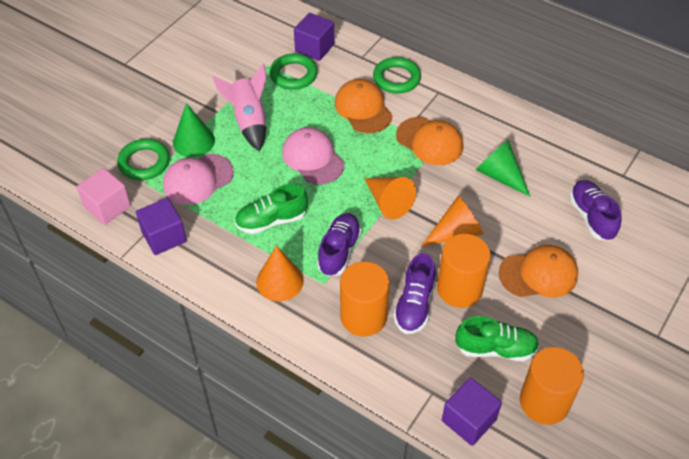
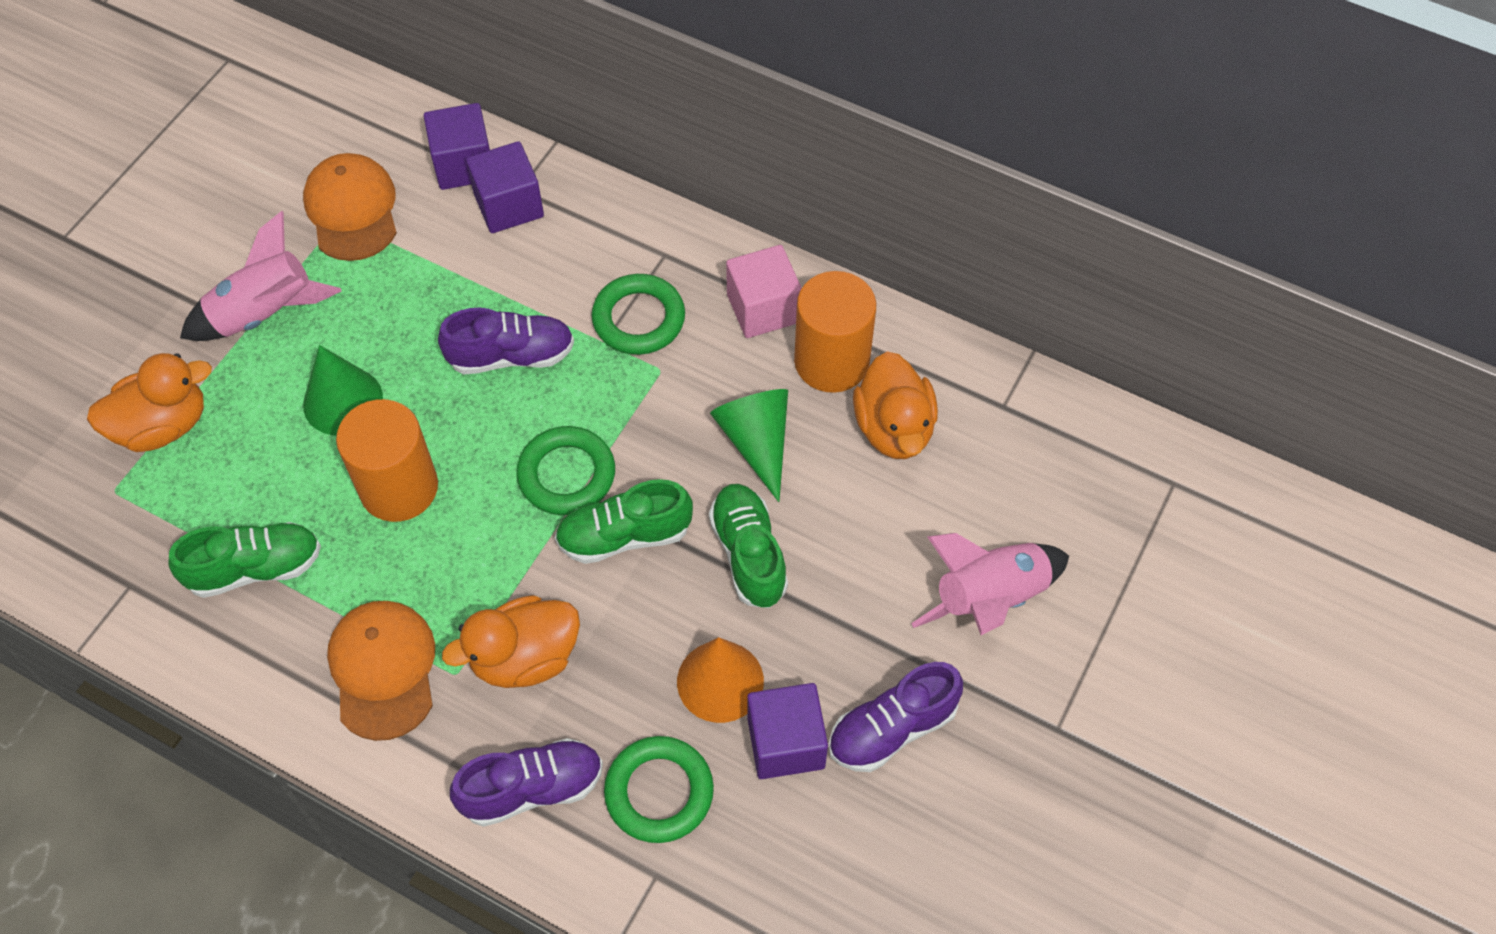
green shoe: [235,184,308,234] [455,316,539,361] = 2 -> [168,522,321,598] [555,479,693,564] [709,484,788,608] = 3
orange cap: [335,79,393,133] [396,117,463,165] [499,245,578,297] = 3 -> [303,153,397,261] [327,601,435,741] = 2
orange cone: [256,246,304,301] [364,177,416,219] [421,195,484,247] = 3 -> [677,637,764,723] = 1
orange cylinder: [340,261,390,337] [437,234,491,308] [520,347,584,425] = 3 -> [336,399,438,522] [794,271,876,393] = 2
orange duck: none = 0 -> [87,353,212,452] [442,595,580,688] [853,351,938,459] = 3
pink cap: [163,154,234,205] [282,127,345,185] = 2 -> none = 0
pink rocket: [213,63,267,151] = 1 -> [180,211,342,341] [911,533,1069,635] = 2

